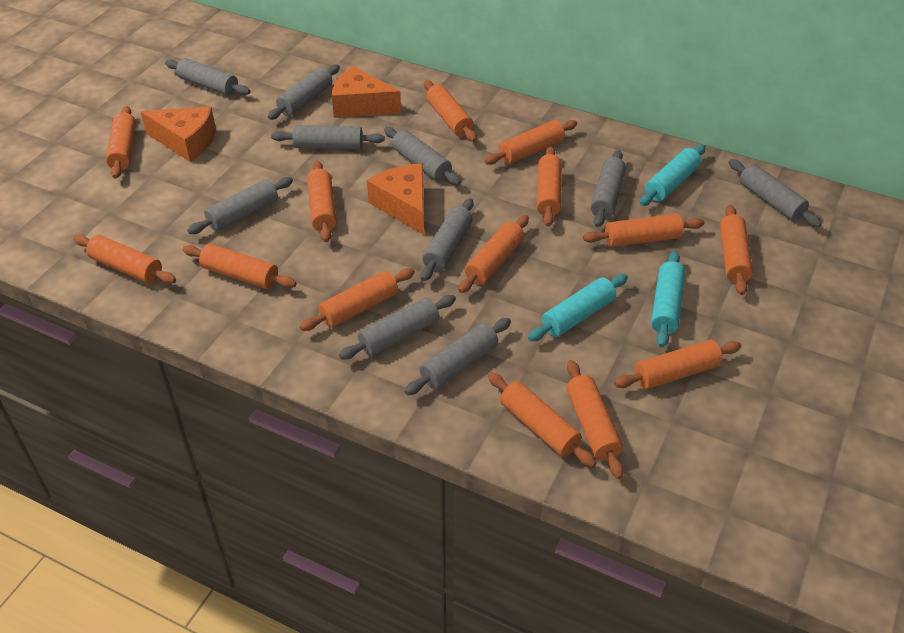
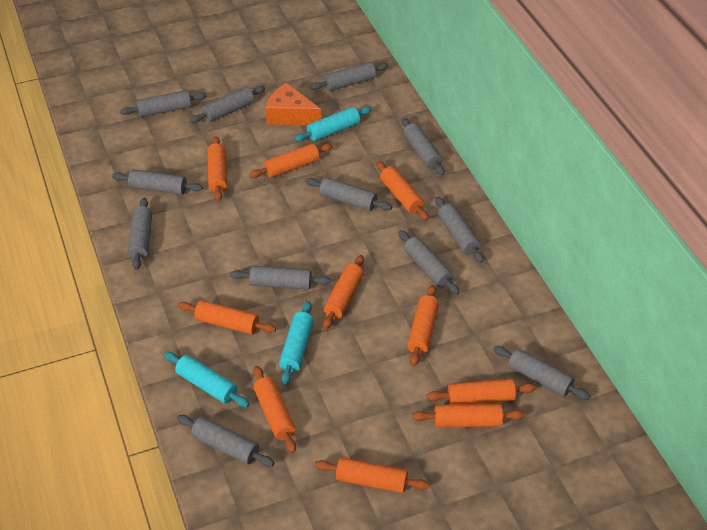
grey rolling pin: [165,58,250,96] [187,177,293,234] [268,65,340,120] [271,125,385,149] [339,295,456,360] [384,127,461,185] [405,318,511,395] [421,198,473,281] [590,150,626,227] [729,159,822,227] = 10 -> [112,169,203,195] [120,90,207,117] [128,198,152,270] [177,415,274,467] [190,86,265,123] [230,266,331,290] [305,177,392,211] [310,62,389,91] [399,230,460,295] [401,118,445,176] [435,197,484,263] [493,346,590,400] = 12
orange cheese: [141,106,216,162] [332,66,401,118] [367,164,424,235] = 3 -> [266,83,321,125] = 1
orange rolling pin: [74,235,176,284] [106,106,136,179] [182,244,297,289] [300,268,415,331] [307,161,337,242] [424,80,477,142] [459,215,529,293] [484,120,577,165] [488,373,596,468] [537,147,562,226] [566,360,624,479] [583,213,704,247] [614,340,741,389] [720,205,753,295] = 14 -> [178,300,276,334] [207,136,227,201] [249,144,333,178] [253,366,296,453] [315,457,430,493] [323,255,364,329] [376,161,428,220] [407,285,439,366] [412,404,525,427] [427,379,536,405] = 10

